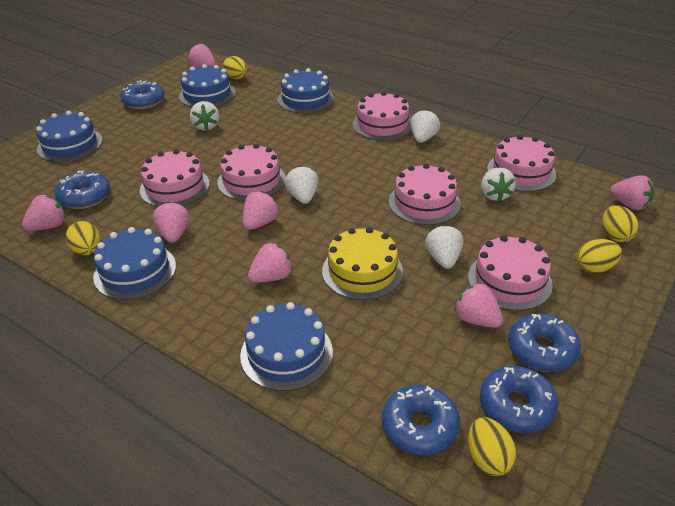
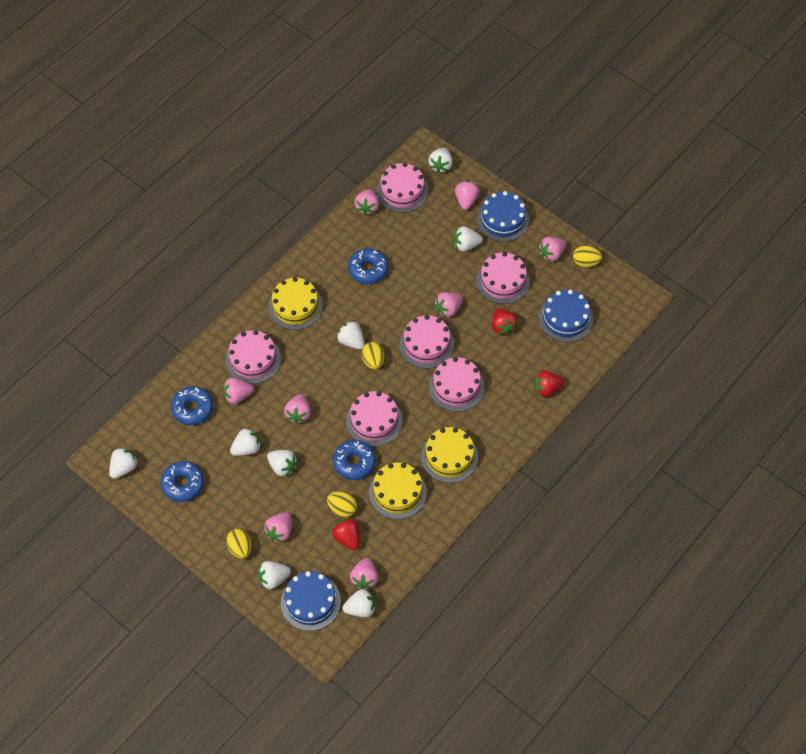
blue cake: [36,111,102,162] [93,227,176,300] [179,64,235,107] [240,302,333,391] [277,68,334,113] = 5 -> [281,571,341,631] [477,191,529,242] [539,289,593,342] = 3
blue donut: [54,171,110,209] [120,80,165,109] [382,385,460,456] [480,366,558,433] [508,313,581,372] = 5 -> [160,461,204,502] [171,386,213,425] [333,440,376,480] [348,248,388,284] = 4
pink strawberry: [22,195,65,231] [152,202,189,243] [188,44,216,68] [243,191,279,230] [248,243,293,283] [454,283,503,328] [610,175,654,210] = 7 -> [223,377,254,404] [264,512,292,542] [284,394,311,424] [350,558,378,589] [354,189,379,215] [434,292,463,318] [455,181,480,210] [538,237,566,262] = 8
red strawberry: none = 0 -> [332,518,360,550] [492,308,517,335] [534,370,564,397] = 3
white strawberry: [190,101,219,131] [285,166,318,204] [410,109,440,143] [425,225,463,269] [481,167,516,201] = 5 -> [109,447,138,479] [230,428,261,456] [258,561,291,589] [267,450,298,477] [337,321,365,349] [342,589,375,618] [428,148,453,173] [454,226,483,252] = 8
yellow cake: [322,227,403,300] = 1 -> [269,277,323,330] [369,462,427,519] [421,427,478,483] = 3
yellow egg: [66,221,101,255] [223,56,247,79] [468,417,517,476] [577,239,622,273] [603,205,639,242] = 5 -> [226,529,251,559] [327,491,357,517] [362,342,384,370] [573,245,602,267] = 4

